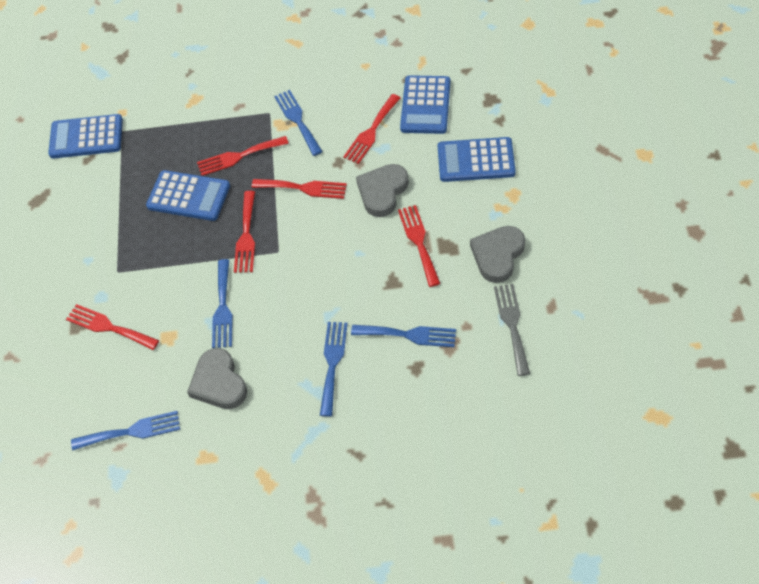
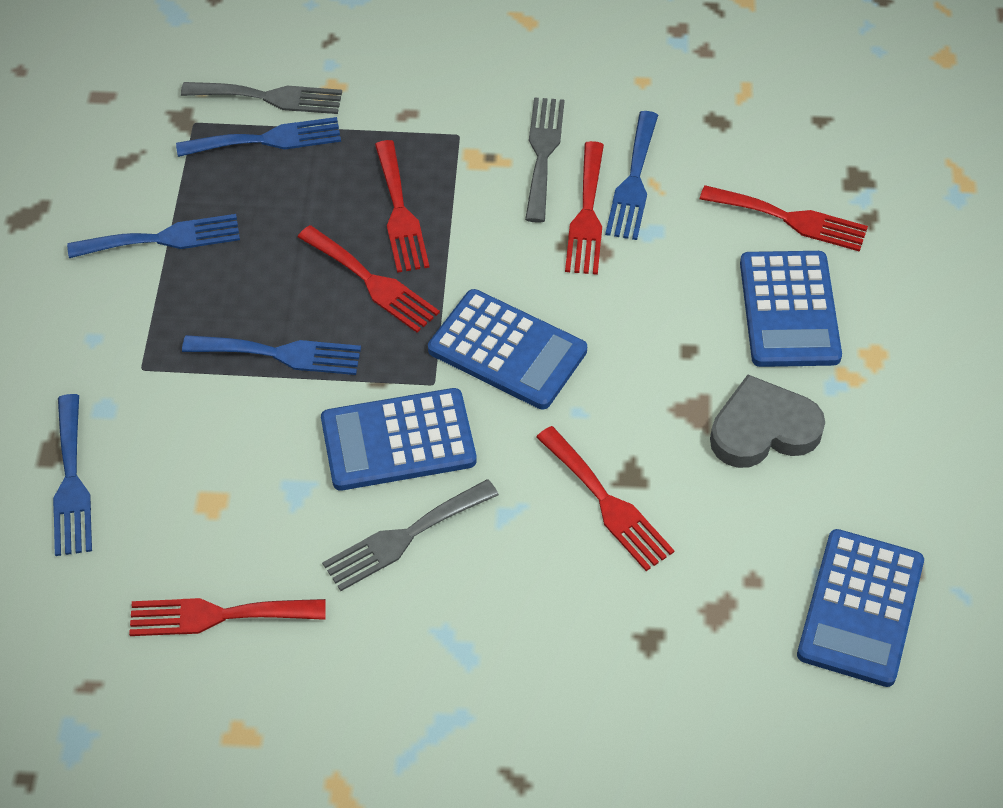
grey fork: [494,284,530,376] = 1 -> [181,82,342,114] [322,479,499,591] [525,97,565,223] = 3
grey heart: [187,348,247,409] [356,164,409,217] [470,226,525,283] = 3 -> [710,375,825,468] = 1

